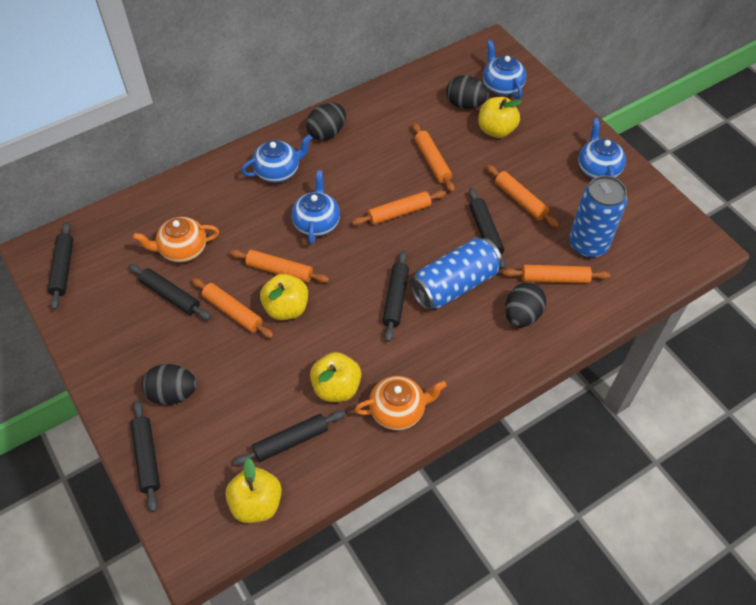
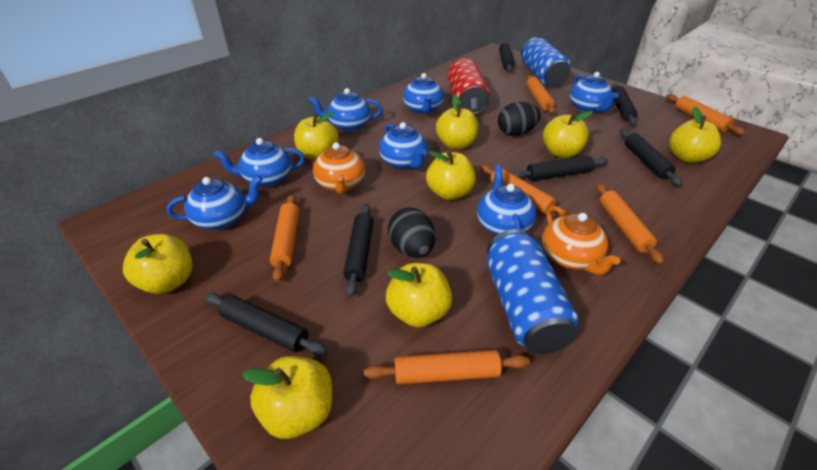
black egg: [142,364,197,405] [306,103,346,140] [446,75,489,109] [505,282,546,327] = 4 -> [388,208,435,258] [498,102,541,136] = 2
blue teapot: [241,135,312,183] [291,170,340,245] [483,40,526,99] [578,118,626,179] = 4 -> [167,175,263,230] [214,138,305,187] [309,88,382,131] [379,122,427,169] [403,73,444,114] [477,165,536,235] [570,72,619,113] = 7
red can: none = 0 -> [447,58,490,115] = 1
yellow apple: [225,458,282,523] [260,274,308,320] [310,352,361,402] [478,97,522,138] = 4 -> [123,234,193,294] [242,356,332,439] [294,111,338,160] [386,263,452,327] [426,150,476,200] [436,95,478,149] [543,111,593,158] [669,107,721,163] = 8

